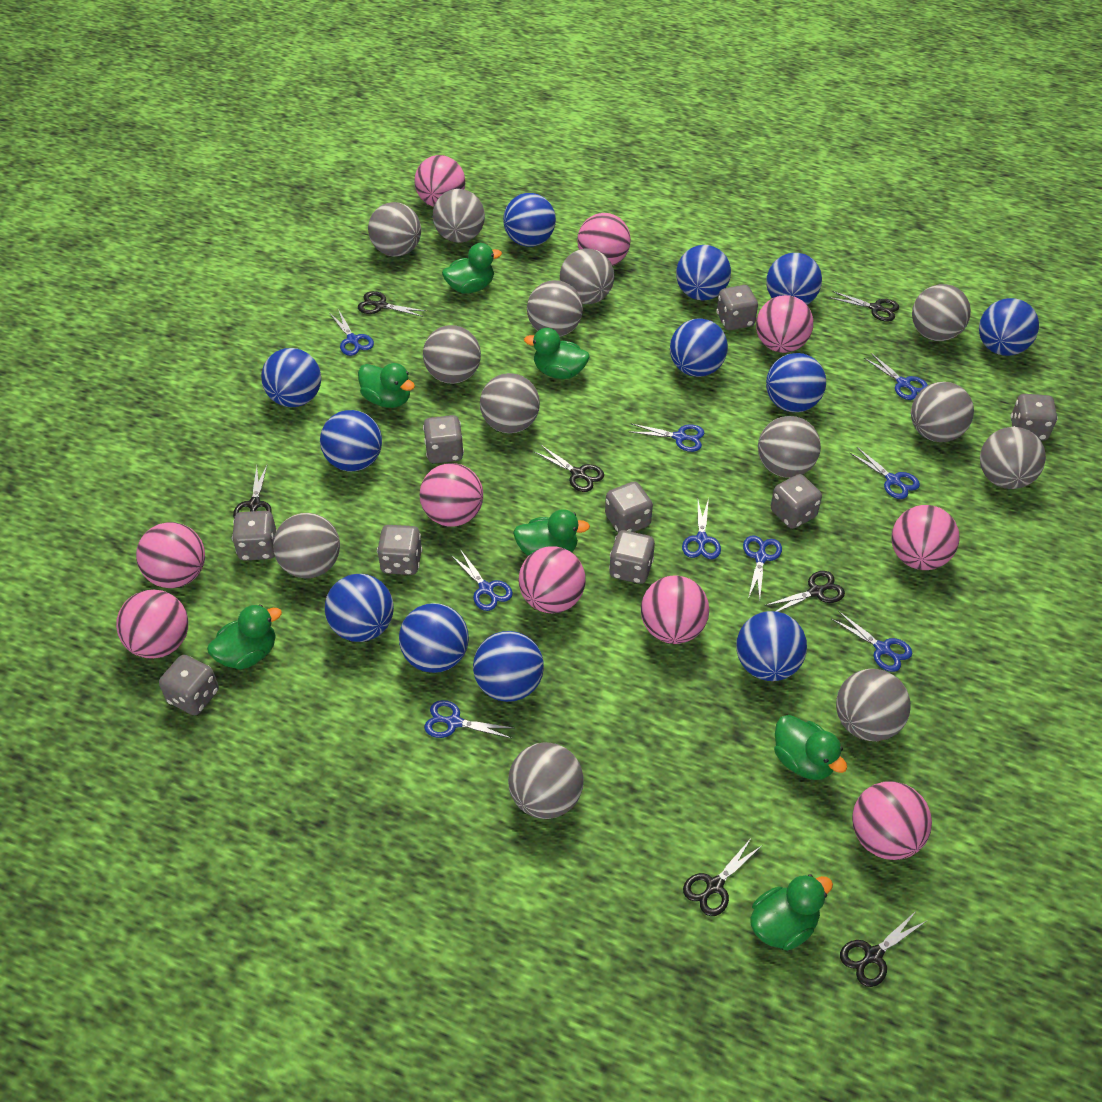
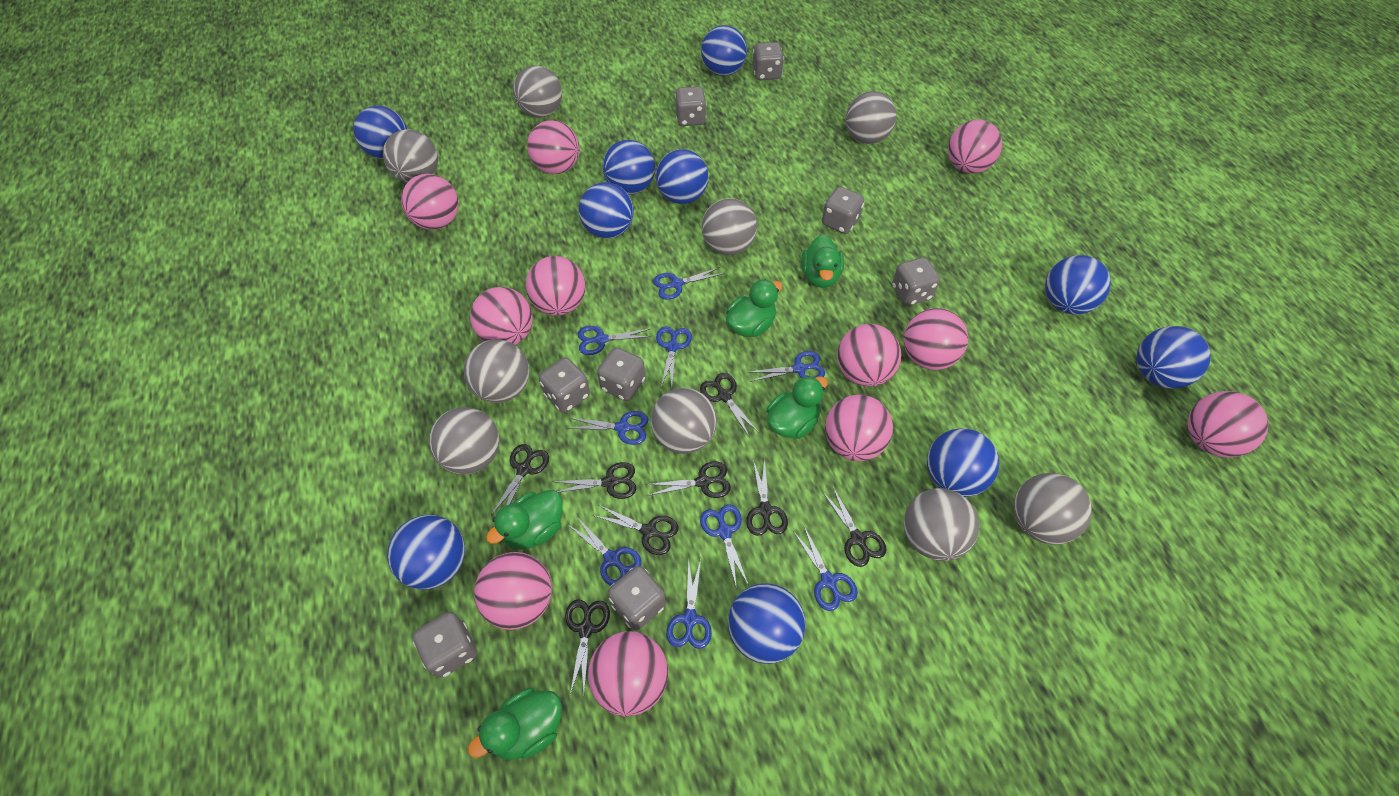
black scissors: [233,464,272,517] [358,291,425,317] [535,445,604,492] [683,837,761,916] [765,571,845,612] [829,291,899,322] [840,910,926,987] = 7 -> [491,444,549,515] [554,462,636,499] [565,599,610,695] [593,505,678,555] [646,461,731,498] [700,373,759,436] [746,458,788,536] [823,487,886,567] = 8
blue ball: [261,348,321,407] [320,410,382,471] [325,574,394,642] [399,603,469,673] [473,631,544,702] [503,193,556,247] [670,318,728,377] [676,245,731,300] [736,611,807,681] [766,253,822,305] [766,353,826,412] [979,298,1039,356] = 12 -> [354,106,407,159] [387,515,465,590] [578,182,634,238] [602,140,655,194] [655,149,709,204] [701,25,747,76] [728,583,805,664] [927,428,999,497] [1045,255,1111,315] [1137,326,1211,389] = 10
green duck: [207,604,282,670] [358,363,415,408] [442,243,502,293] [513,509,590,556] [524,328,589,379] [751,874,833,951] [774,715,847,780] = 7 -> [468,688,562,760] [486,490,563,550] [726,279,782,337] [766,376,828,439] [801,234,844,288] = 5
grey ball: [273,513,340,578] [368,202,421,257] [423,325,481,384] [433,189,485,243] [480,373,540,433] [508,742,583,819] [527,280,583,337] [560,248,614,304] [758,416,821,478] [836,669,911,741] [911,382,974,442] [912,284,971,341] [980,427,1046,489] = 13 -> [383,129,438,183] [429,407,499,474] [464,339,529,403] [513,65,562,117] [651,388,717,454] [701,198,757,255] [846,91,897,144] [904,488,979,561] [1014,473,1092,545] = 9
grey dice: [159,655,219,715] [232,511,277,561] [377,525,422,575] [423,415,464,463] [605,481,653,533] [609,530,655,584] [716,285,758,330] [771,474,822,529] [1011,394,1058,441] = 9 -> [413,612,477,678] [539,357,590,413] [597,347,646,401] [608,566,666,631] [675,86,706,126] [753,42,784,80] [822,187,864,234] [892,257,940,306] = 8
pink ball: [116,589,188,659] [136,522,205,588] [415,155,465,207] [420,463,483,527] [519,546,585,613] [577,213,631,266] [641,576,709,644] [756,295,813,353] [852,781,932,860] [891,505,959,570] = 10 -> [401,174,459,230] [470,287,533,345] [474,552,552,630] [526,256,585,315] [527,120,580,174] [588,631,668,716] [825,395,893,461] [837,324,901,387] [904,308,968,370] [948,119,1002,174] [1187,391,1268,457] = 11

